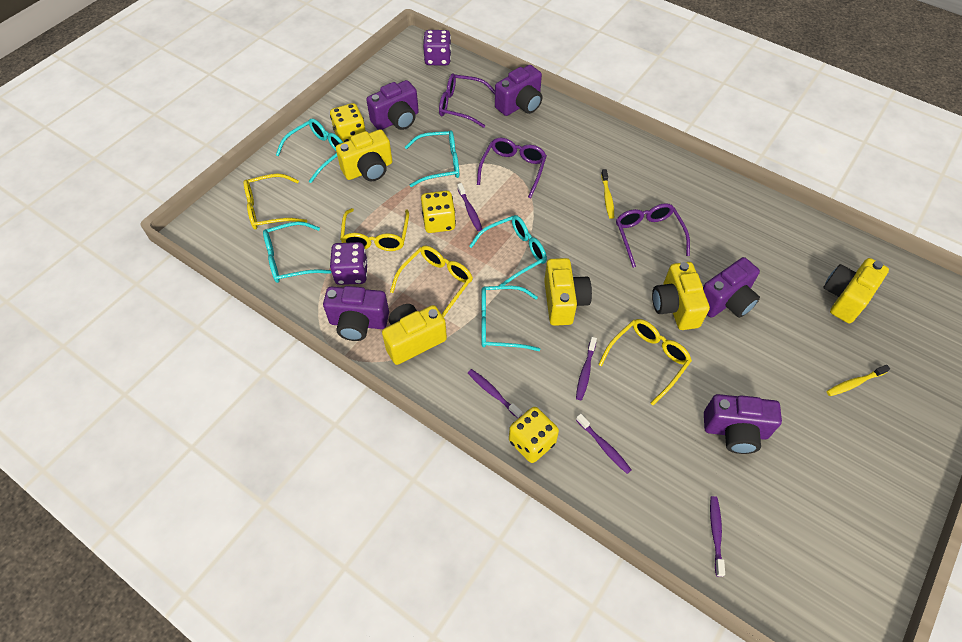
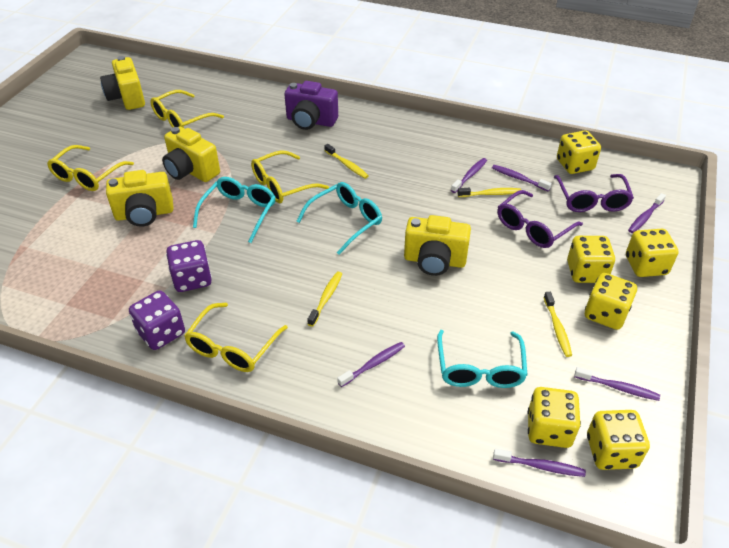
purple camera: [323,286,389,341] [366,80,419,130] [495,65,542,116] [703,257,760,318] [704,394,782,454] = 5 -> [284,81,338,130] = 1
purple glasses: [439,73,495,128] [477,138,547,198] [616,203,690,268] = 3 -> [497,190,583,248] [554,174,634,212] = 2
purple toothbrush: [457,183,482,231] [468,369,522,418] [576,337,597,400] [576,414,632,474] [710,496,725,577] = 5 -> [337,342,405,387] [451,158,487,193] [492,165,552,191] [493,448,586,477] [574,367,660,401] [628,193,666,233] = 6
turquoise glasses: [263,221,331,283] [276,119,343,183] [405,130,459,187] [469,215,547,286] [482,286,540,351] = 5 -> [193,177,276,243] [297,182,382,255] [437,330,528,388] = 3
yellow camera: [336,129,392,181] [382,304,447,365] [544,258,592,326] [652,262,710,330] [823,258,889,323] = 5 -> [100,56,145,110] [106,170,173,227] [162,126,220,182] [404,215,471,276] = 4
yellow dice: [330,103,366,143] [421,191,456,233] [509,407,559,463] = 3 -> [528,387,581,448] [557,130,601,174] [567,236,615,283] [585,273,637,330] [587,410,650,470] [626,229,679,277] = 6
yellow toothbrush: [601,169,614,219] [826,365,890,396] = 2 -> [307,272,342,327] [324,144,369,179] [458,188,521,197] [543,292,572,357] = 4

